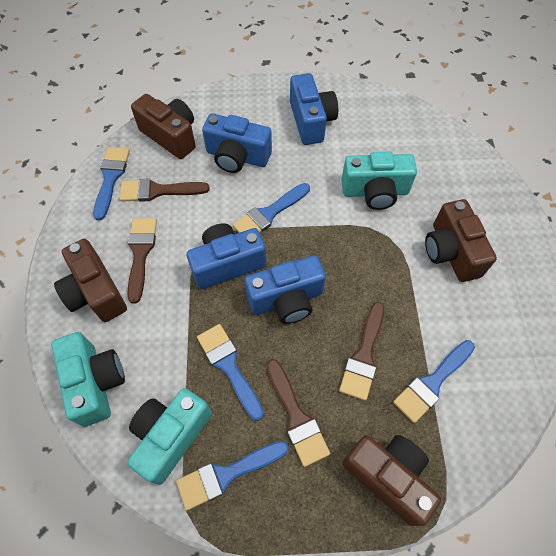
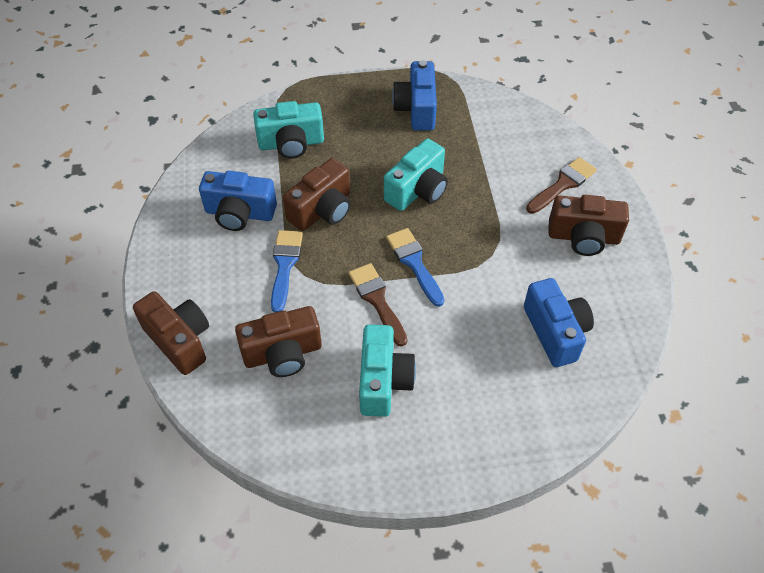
blue brush: [93,147,130,221] [176,441,289,511] [197,324,264,421] [233,183,310,233] [393,340,475,423] = 5 -> [271,230,303,313] [386,228,445,307] = 2
blue camera: [187,223,266,289] [202,113,272,173] [245,255,326,324] [290,73,338,145] = 4 -> [199,171,277,231] [392,60,437,131] [524,278,594,367] = 3
brown brush: [120,178,209,202] [127,218,157,304] [267,359,330,467] [339,302,384,401] = 4 -> [349,263,407,346] [526,157,597,214] = 2

